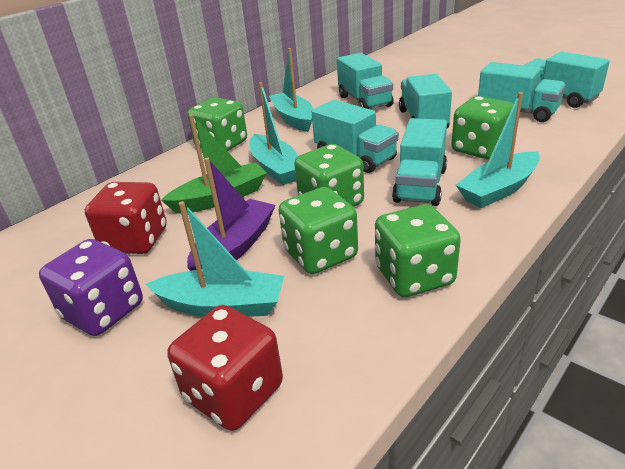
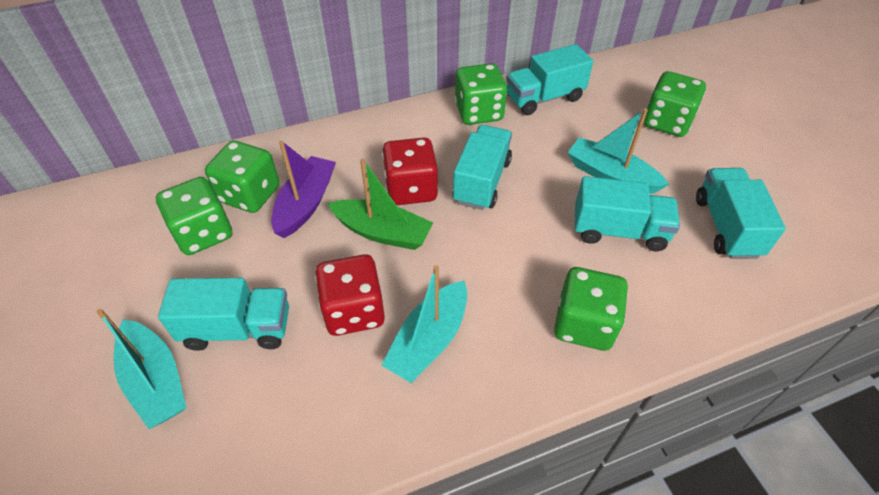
purple dice: [39,239,143,336] = 1 -> none = 0
turquoise boat: [146,201,284,317] [250,82,298,185] [269,48,313,132] [456,92,540,208] = 4 -> [97,309,186,429] [381,265,467,383] [567,108,669,194] = 3
turquoise truck: [312,100,399,173] [337,53,394,109] [392,118,447,206] [399,74,452,128] [478,62,566,122] [525,52,610,108] = 6 -> [158,278,289,351] [453,125,512,210] [506,44,593,115] [575,176,680,251] [696,168,786,259] = 5

